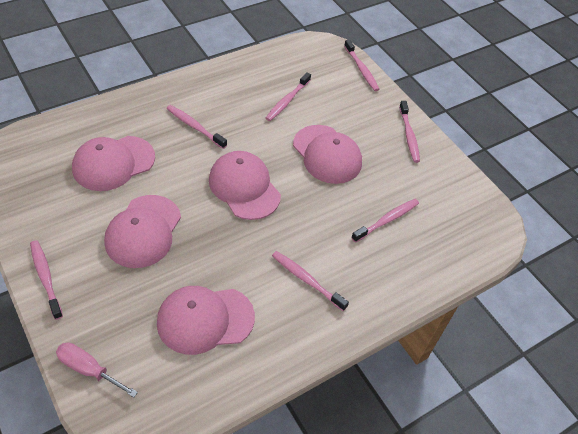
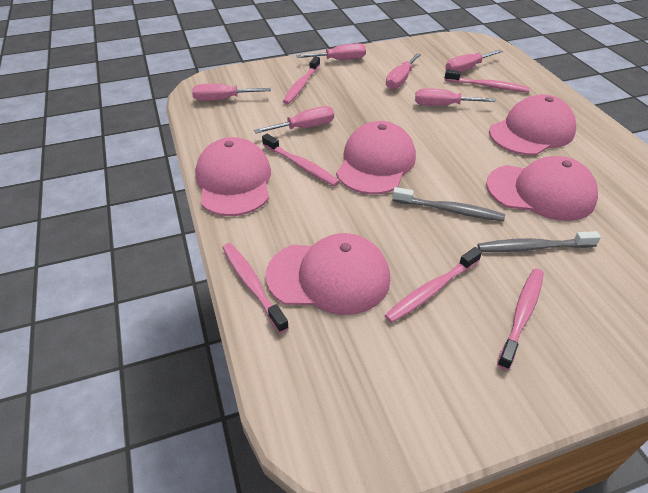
grey toothbrush: none = 0 -> [392,187,505,221] [477,231,601,252] = 2
pink screwdriver: [56,342,138,398] = 1 -> [192,84,271,101] [254,106,334,133] [297,43,366,60] [386,53,421,90] [415,88,496,106] [445,49,503,72] = 6
pink toothbrush: [30,240,63,320] [166,105,227,149] [265,72,311,121] [272,251,349,311] [344,39,380,91] [351,199,419,243] [399,101,420,163] = 7 -> [222,243,289,333] [262,134,340,186] [283,57,320,104] [384,247,482,323] [444,69,530,92] [497,269,544,370] = 6

